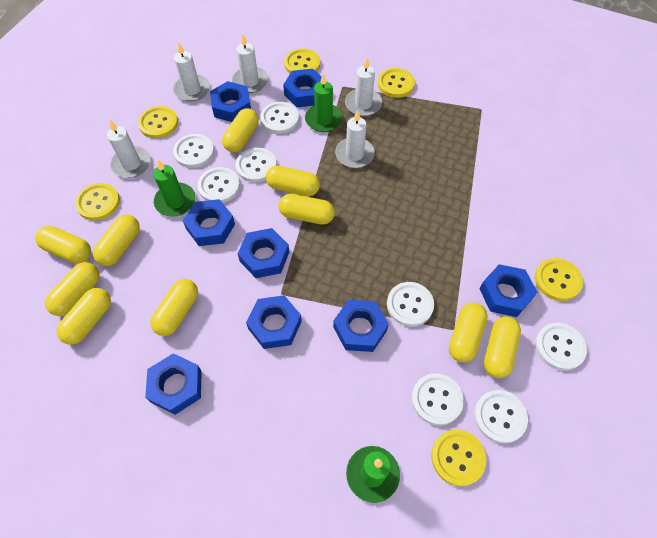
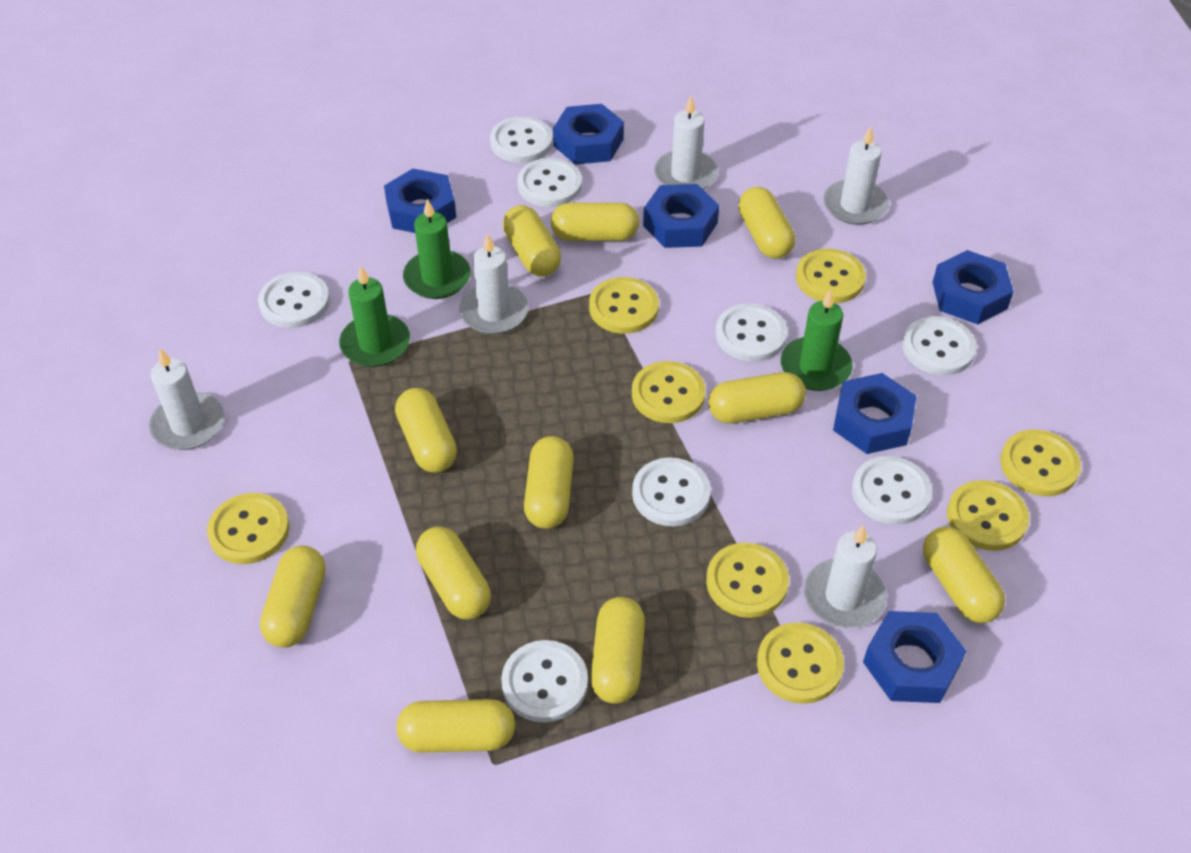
blue nut: [145,353,202,415] [183,199,235,246] [210,81,251,122] [238,228,289,278] [246,295,302,349] [283,69,322,107] [333,300,389,352] [479,264,538,317] = 8 -> [384,169,456,233] [553,104,624,165] [643,184,719,248] [833,373,916,454] [863,611,966,703] [932,250,1014,324] = 6
yellow button: [75,183,120,221] [138,106,178,139] [284,48,320,73] [378,68,415,98] [431,430,486,486] [535,258,583,301] = 6 -> [207,493,289,564] [589,277,659,334] [632,361,706,423] [706,543,789,618] [757,622,844,704] [796,249,866,303] [947,480,1029,551] [1000,429,1081,496] = 8
yellow capsule: [35,226,91,263] [45,262,99,316] [56,288,111,345] [93,214,140,266] [150,279,198,336] [222,108,259,152] [266,166,320,196] [278,194,335,225] [449,303,488,362] [484,317,521,378] = 10 -> [260,546,326,648] [395,388,457,473] [396,699,515,753] [416,527,491,620] [503,205,561,277] [524,436,574,529] [550,203,639,241] [591,597,645,704] [708,372,806,424] [738,187,795,259] [923,527,1005,623] = 11

